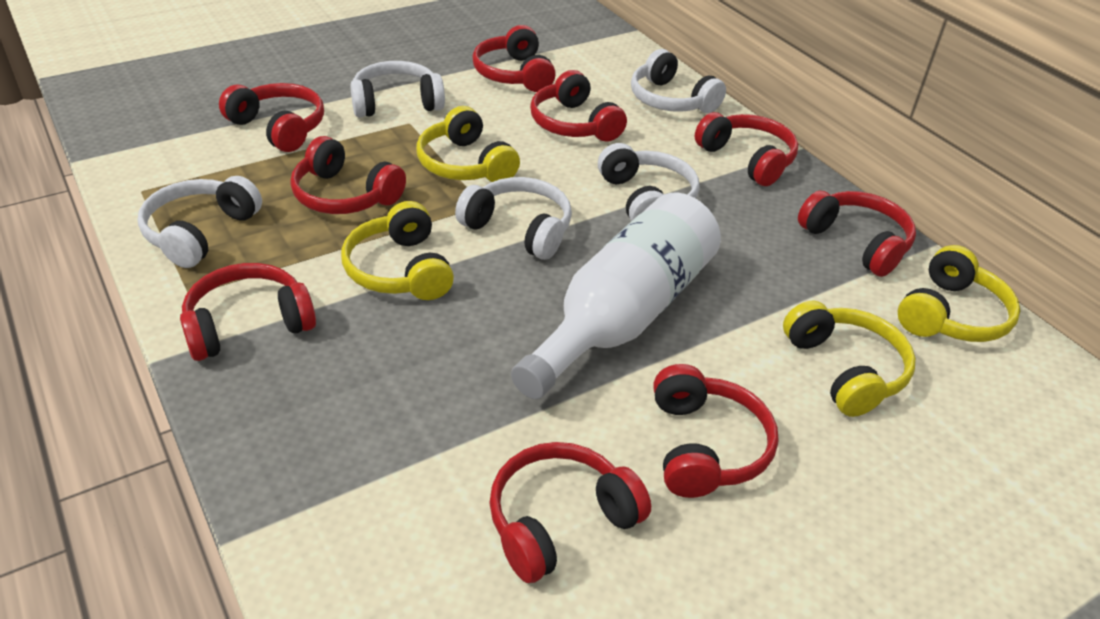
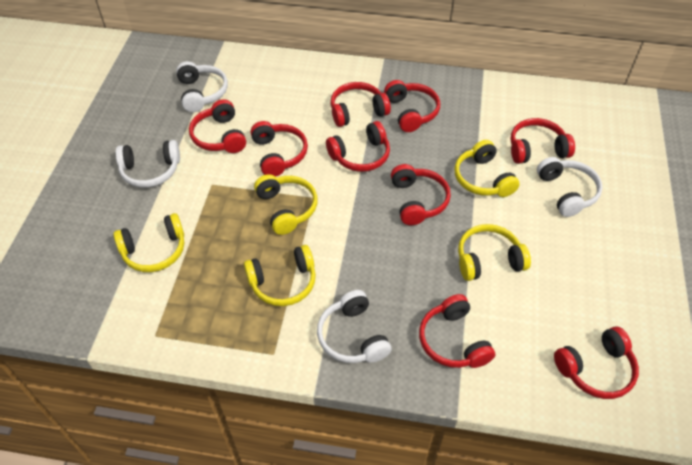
white bottle: [511,193,721,399] = 1 -> none = 0
white headphones: [138,176,262,268] [350,61,445,118] [455,177,572,260] [598,143,699,221] [631,49,726,113] = 5 -> [116,140,180,188] [176,61,228,112] [317,290,392,363] [537,157,602,217] = 4
yellow headphones: [341,201,454,300] [416,106,520,182] [783,300,916,417] [898,245,1020,342] = 4 -> [114,213,184,272] [244,245,316,306] [254,174,318,235] [454,140,520,197] [458,224,531,281] = 5

